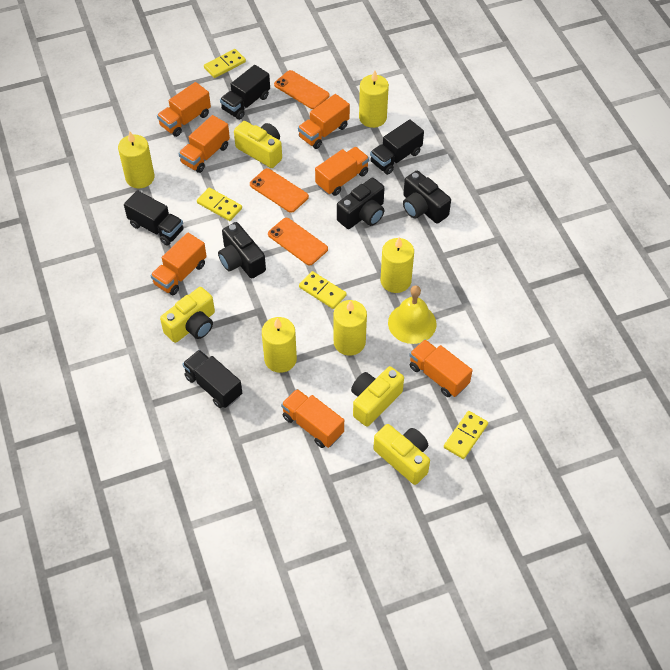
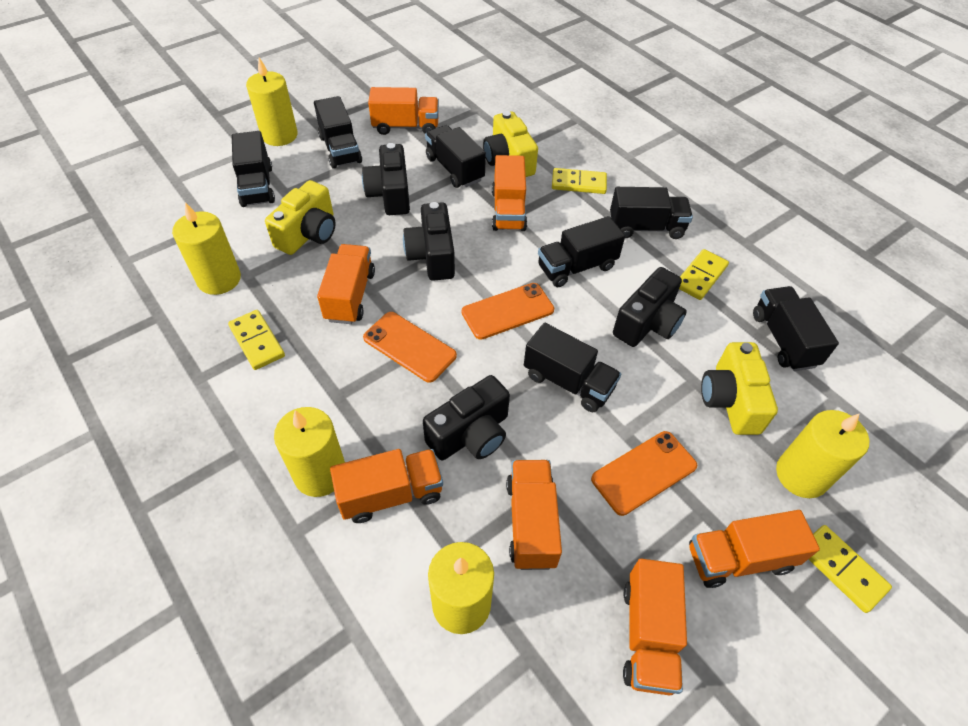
black camera: [218,222,266,278] [337,178,384,229] [403,171,451,224] = 3 -> [362,143,410,215] [403,202,455,281] [423,375,510,460] [613,267,687,347] = 4
black truck: [124,190,184,245] [182,350,242,408] [220,65,270,120] [370,119,424,175] = 4 -> [232,131,275,207] [314,96,362,169] [425,125,486,188] [524,323,621,412] [538,216,625,287] [610,187,693,239] [753,286,839,371] = 7
yellow bell: [388,285,436,344] = 1 -> none = 0
yellow camera: [160,287,215,343] [234,121,282,168] [351,366,404,427] [373,424,430,485] = 4 -> [265,180,336,255] [483,111,538,177] [701,342,778,435] = 3

